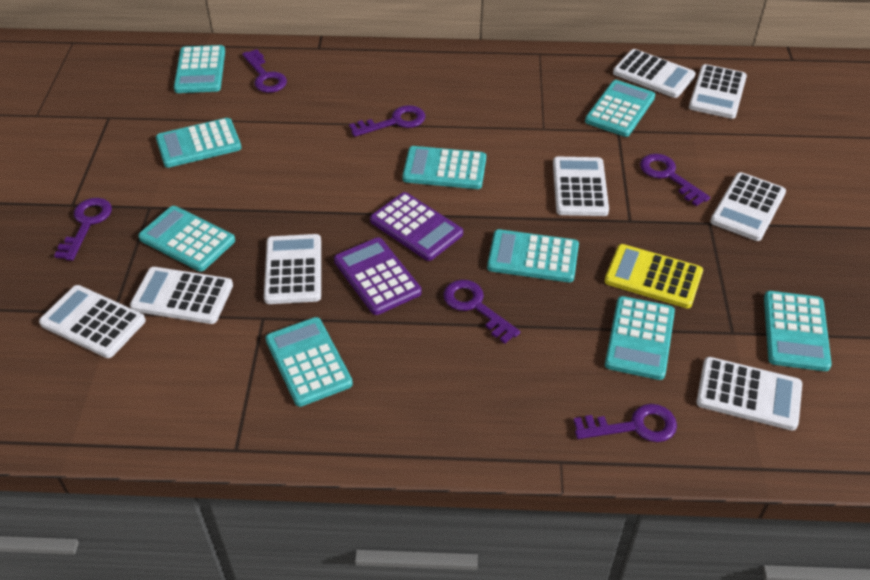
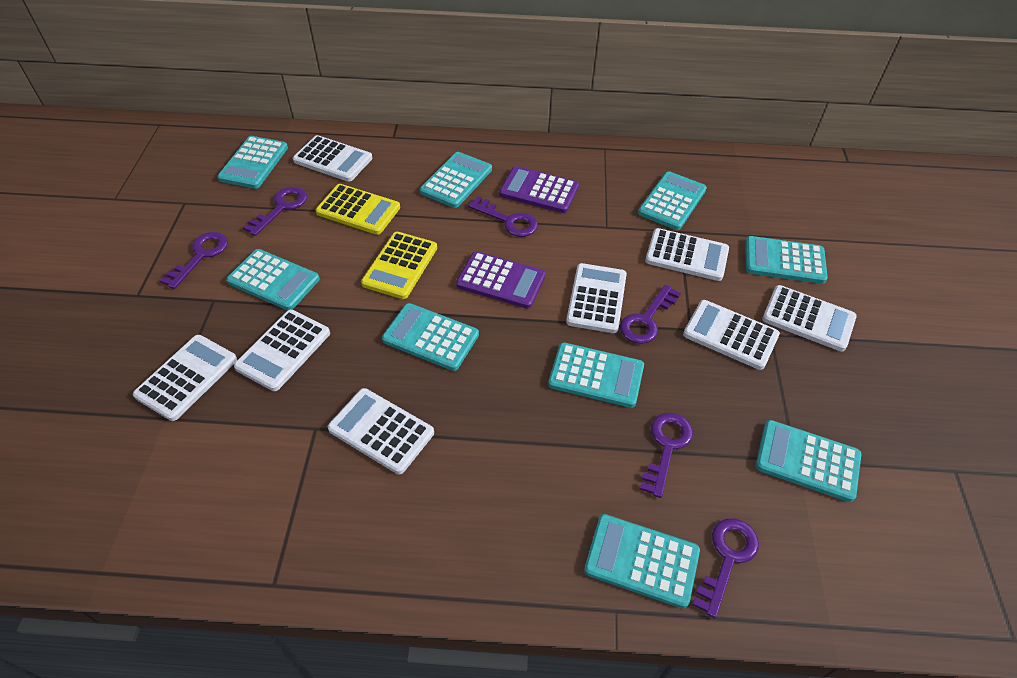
yellow calculator: [605,244,703,308] = 1 -> [316,184,400,235] [361,232,437,299] = 2

